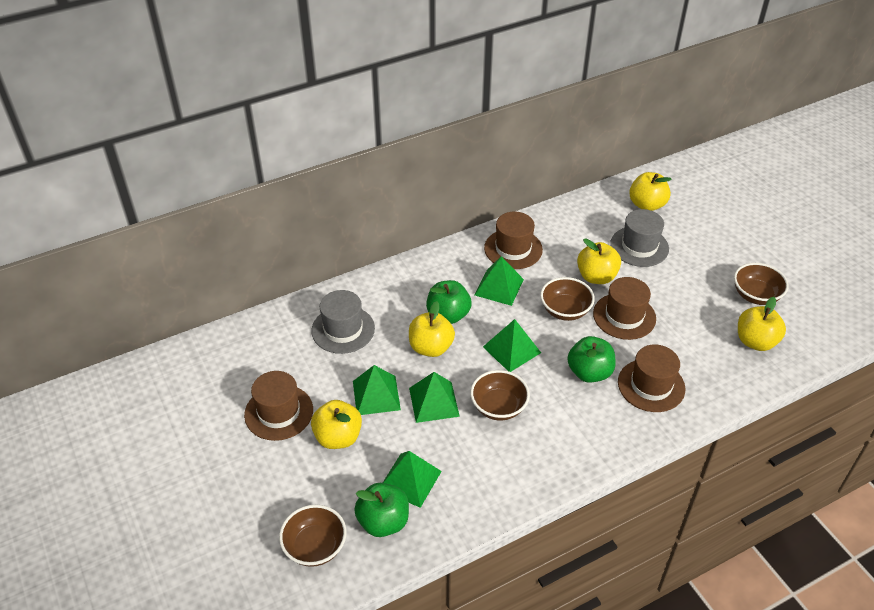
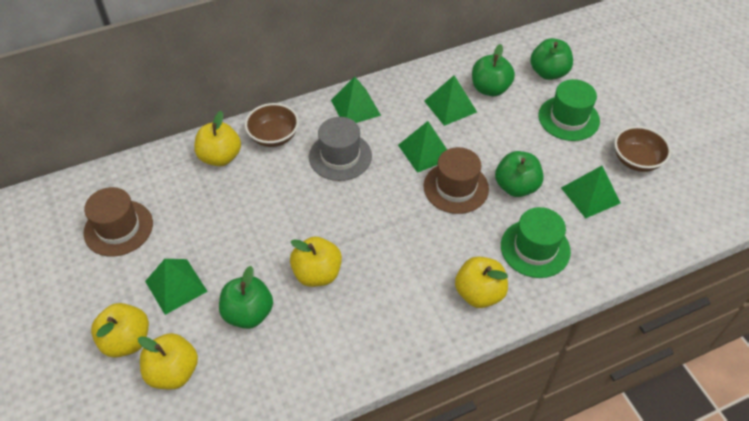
brown bowl: [279,505,347,567] [470,370,530,421] [540,277,595,321] [734,263,789,305] = 4 -> [245,103,299,147] [614,126,671,172] = 2
brown hat: [244,371,313,441] [484,212,543,269] [593,277,656,340] [618,345,685,412] = 4 -> [84,187,153,257] [423,147,489,214] = 2
green apple: [354,483,409,537] [426,280,472,324] [567,336,616,383] = 3 -> [219,266,273,329] [472,44,515,96] [495,151,544,197] [530,38,573,80] = 4
green hat: none = 0 -> [501,207,571,278] [538,79,600,141] = 2
grey hat: [311,290,375,354] [610,209,669,267] = 2 -> [309,117,372,181] = 1

